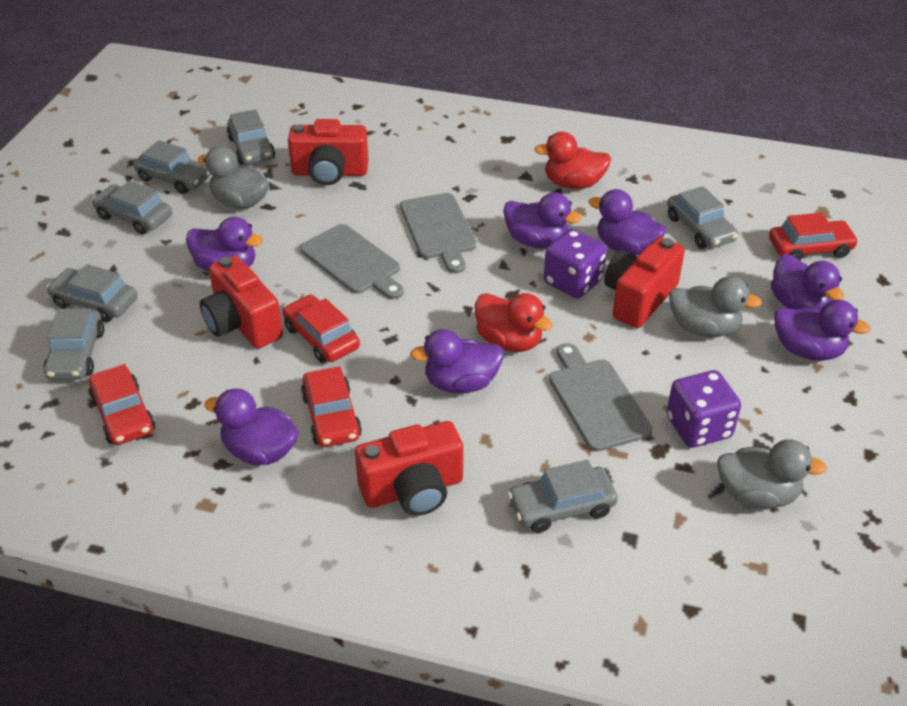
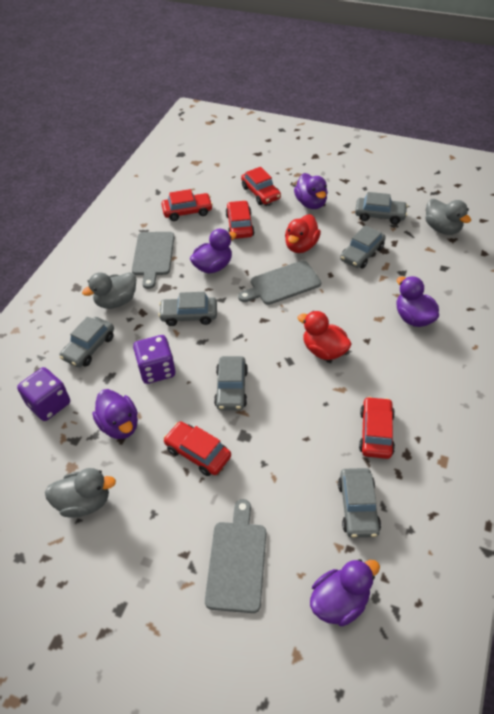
grey car: [43,308,104,380] [47,264,138,322] [92,181,172,234] [133,140,211,194] [227,109,275,165] [508,460,618,533] [667,186,738,249] = 7 -> [59,316,114,367] [158,292,217,326] [214,356,248,410] [338,468,381,538] [340,225,386,268] [355,192,408,224] = 6
purple duck: [186,217,263,272] [204,388,299,465] [410,329,504,393] [503,193,581,249] [588,189,666,255] [771,254,844,310] [774,300,871,361] = 7 -> [92,389,138,439] [190,229,237,274] [294,173,328,209] [310,559,380,626] [396,276,439,327] = 5
red camera: [200,255,283,349] [288,119,369,185] [355,421,463,516] [604,237,685,328] = 4 -> none = 0
red car: [88,364,155,445] [282,295,360,363] [301,366,362,447] [769,213,859,260] = 4 -> [162,189,213,221] [163,422,231,476] [226,200,255,239] [241,167,281,205] [359,396,395,459] = 5

